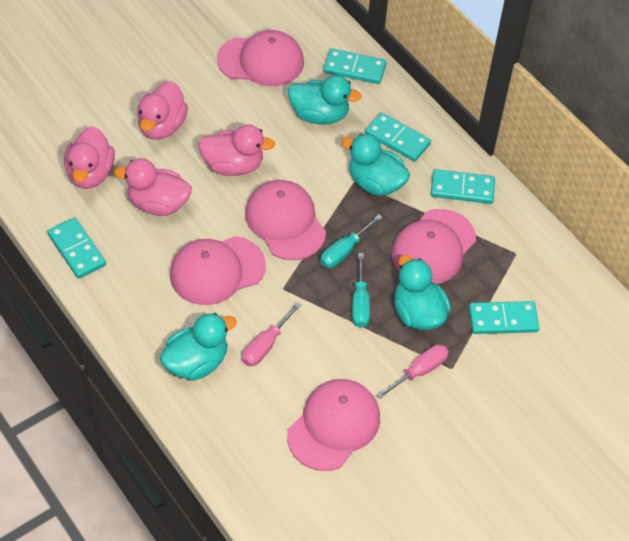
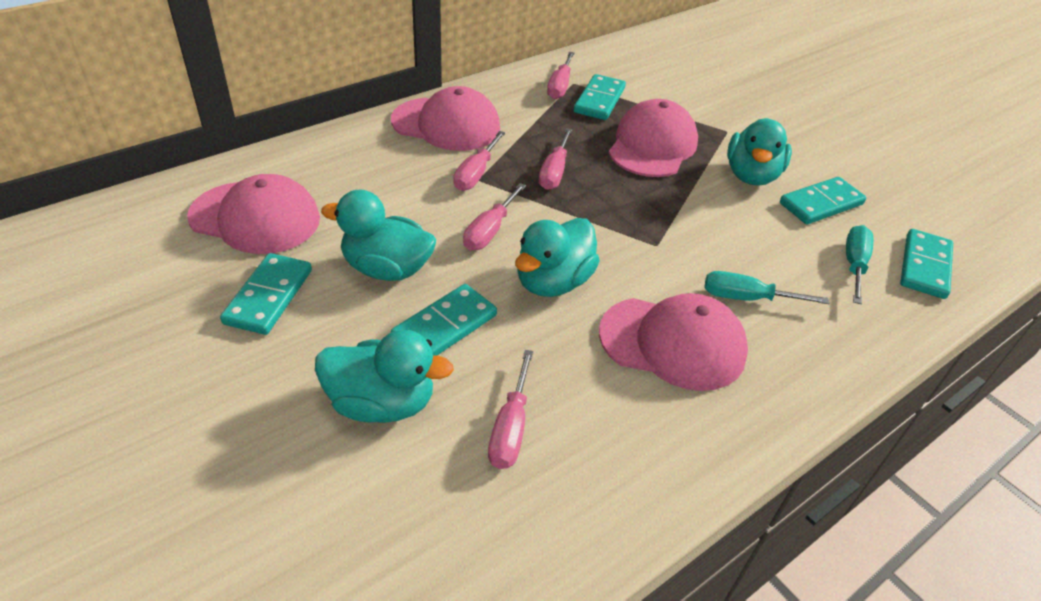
pink cap: [170,236,266,305] [217,30,304,86] [245,180,326,260] [287,379,380,471] [392,209,476,284] = 5 -> [187,174,320,254] [391,86,500,151] [599,293,748,391] [609,99,698,177] = 4
pink duck: [64,126,115,189] [114,158,192,216] [137,81,188,140] [198,125,275,176] = 4 -> none = 0
pink screwdriver: [242,302,302,366] [376,344,449,399] = 2 -> [453,131,505,191] [463,183,526,251] [488,350,534,469] [539,128,572,190] [547,52,574,99] = 5

